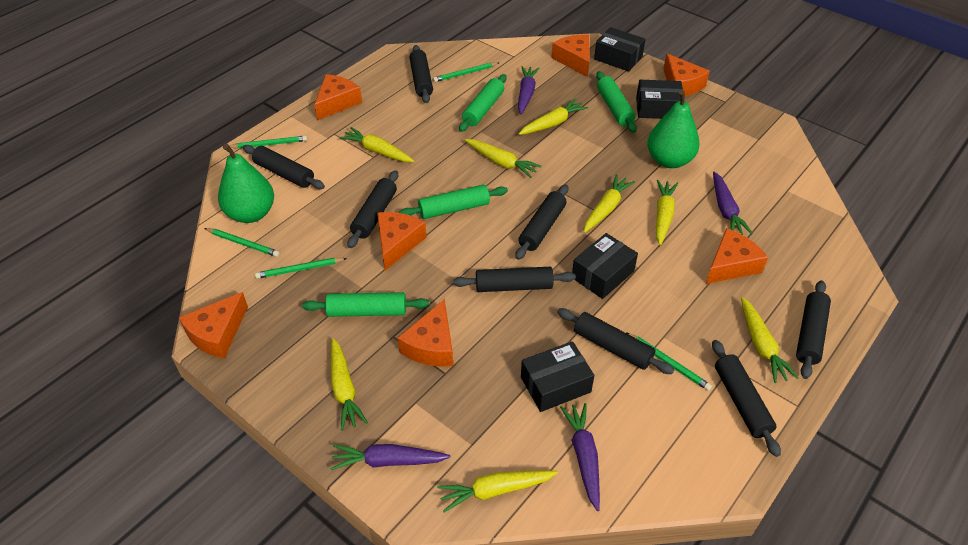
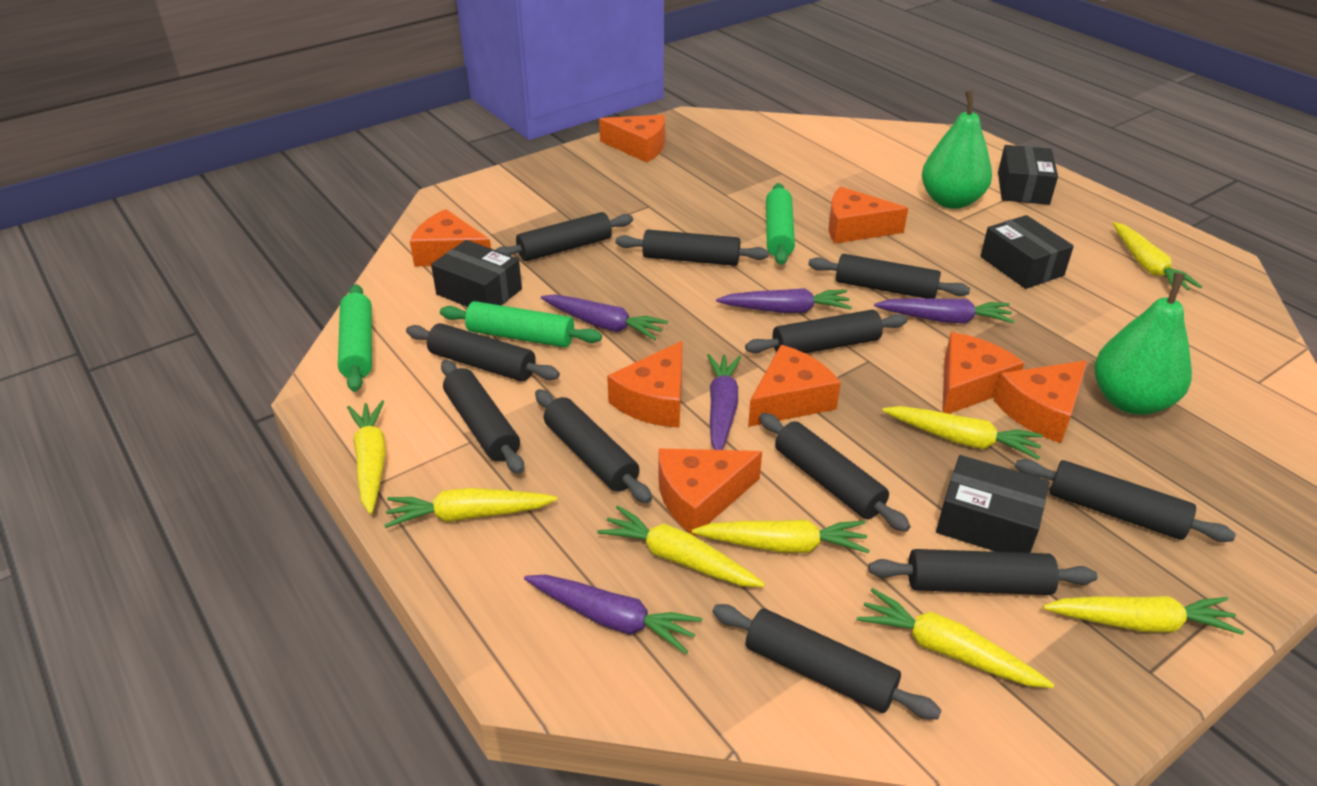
black rolling pin: [243,145,325,189] [347,170,398,248] [409,45,433,103] [453,267,576,292] [515,184,569,260] [557,308,674,374] [712,340,781,457] [796,280,831,379] = 8 -> [406,323,560,381] [441,360,524,474] [496,212,633,261] [535,389,652,503] [616,230,769,266] [712,604,942,719] [745,310,907,353] [759,413,911,532] [808,254,970,299] [868,549,1097,595] [1015,459,1236,542] = 11
green pencil: [205,228,280,257] [230,136,307,149] [255,258,347,279] [433,62,499,82] [626,332,712,391] = 5 -> none = 0
green rolling pin: [302,292,429,317] [399,185,508,219] [459,74,507,132] [596,71,637,133] = 4 -> [338,284,372,392] [440,301,602,347] [766,183,795,265] = 3
orange cheese: [179,292,248,358] [314,74,362,120] [377,212,427,270] [398,299,453,367] [551,35,589,77] [663,53,710,96] [706,228,768,284] = 7 -> [410,209,491,266] [599,115,665,162] [607,341,683,428] [658,449,762,536] [748,345,841,427] [829,187,908,244] [942,332,1024,414] [994,360,1087,443] = 8
purple carrot: [330,444,450,470] [518,66,539,115] [560,403,600,511] [713,172,753,235] = 4 -> [524,575,702,654] [541,294,668,340] [707,354,741,450] [716,288,852,313] [874,298,1014,323] = 5

